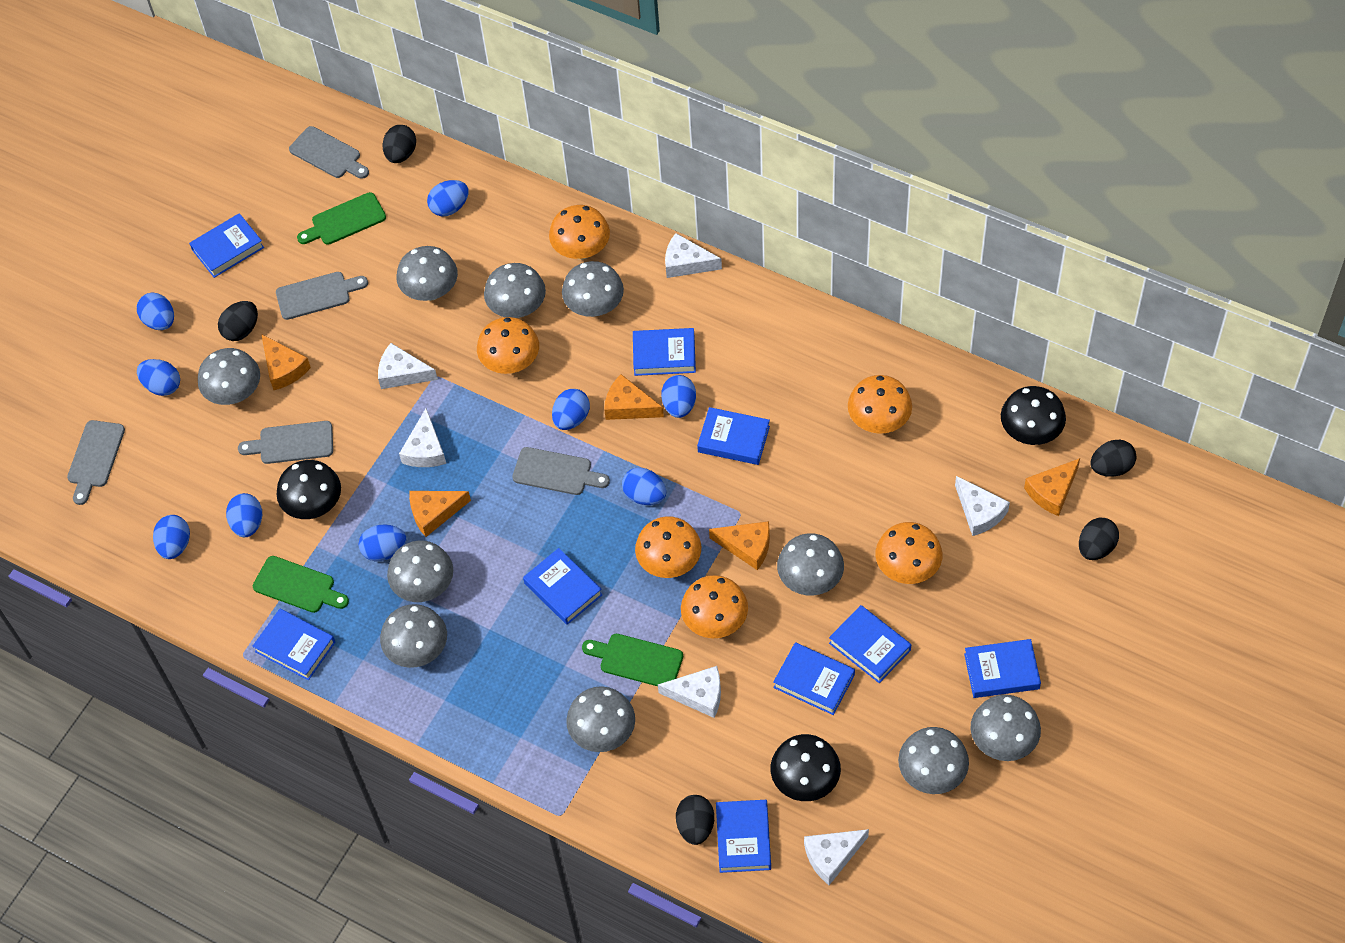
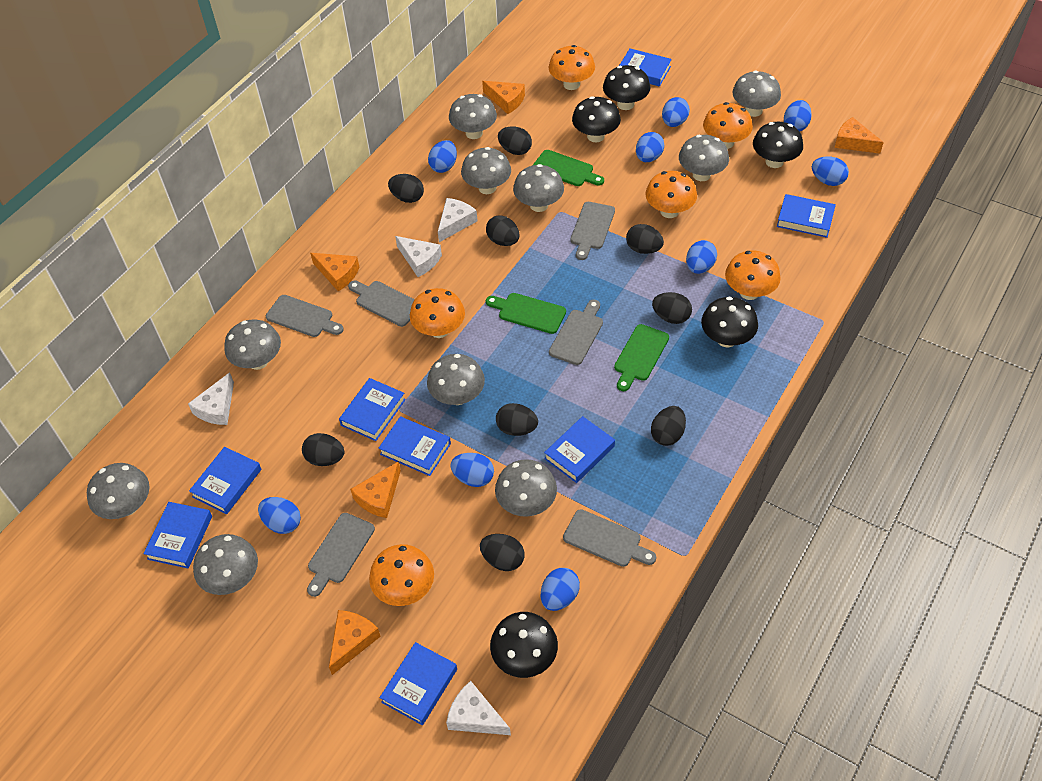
black egg: [218,301,258,341] [383,125,416,163] [676,795,714,845] [1079,518,1119,560] [1091,440,1136,477] = 5 -> [302,433,344,466] [388,174,424,203] [480,534,525,571] [486,215,519,246] [496,403,538,436] [498,127,532,155] [626,224,664,254] [651,406,686,446] [652,292,692,324] = 9
black mushroom: [276,460,341,519] [771,734,841,801] [1001,386,1066,445] = 3 -> [490,612,558,678] [572,96,621,142] [603,65,650,110] [701,297,758,347] [753,122,803,168] = 5
blue book: [189,213,264,278] [252,609,335,680] [523,548,602,625] [633,328,696,376] [697,407,770,465] [716,800,771,873] [773,642,855,715] [829,605,911,683] [964,639,1041,698] = 9 -> [143,502,212,568] [189,447,261,514] [339,378,406,441] [379,416,451,476] [379,642,457,725] [544,416,615,483] [619,48,672,87] [777,194,836,238] = 8
grey cutting board: [67,420,125,505] [238,421,333,464] [276,272,368,320] [289,126,369,179] [512,447,610,495] = 5 -> [266,295,344,337] [307,513,375,597] [348,281,415,327] [549,300,603,365] [563,509,656,567] [570,202,615,260] = 6
white cheese: [378,343,438,389] [399,408,446,467] [658,666,721,718] [665,233,722,278] [804,829,869,885] [955,476,1010,536] = 6 -> [188,372,234,425] [395,236,442,277] [438,198,478,242] [446,681,511,735] = 4

